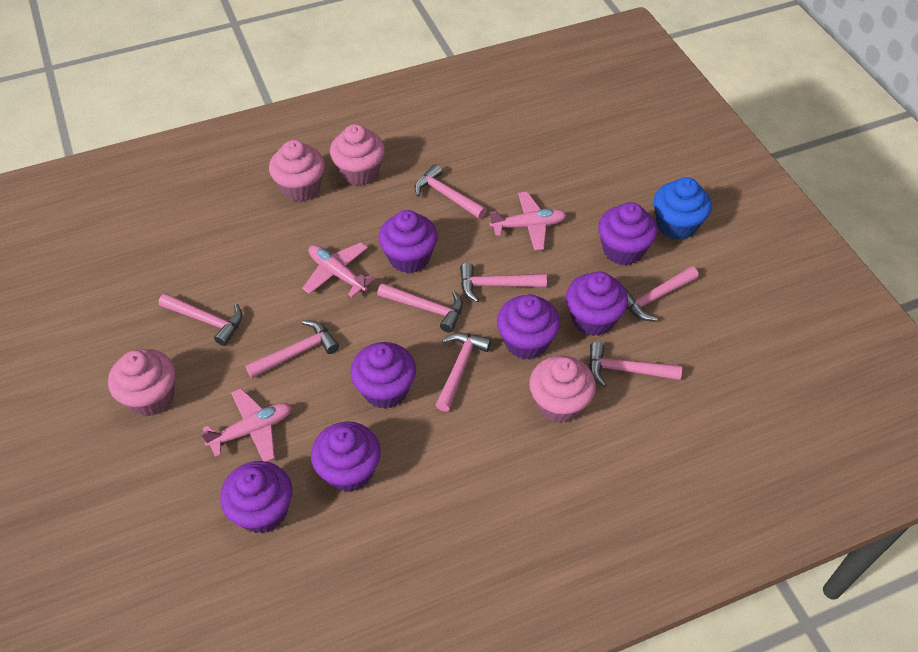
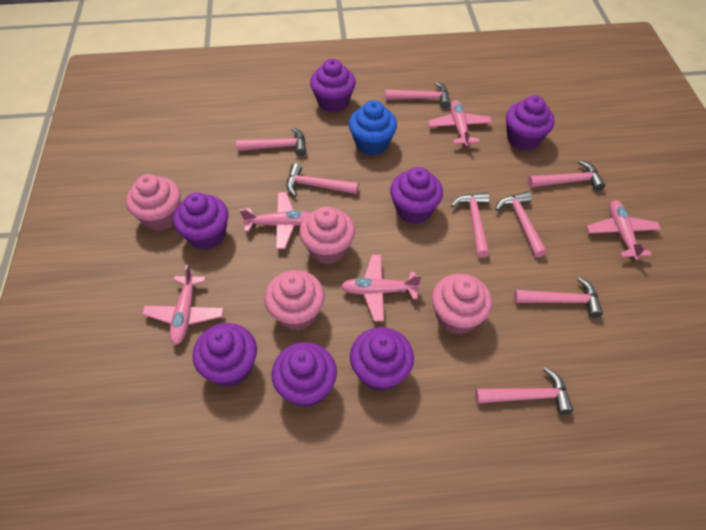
pink plane: [200,388,292,462] [302,242,375,297] [489,192,567,251] = 3 -> [142,265,224,345] [240,192,310,249] [341,255,421,322] [428,100,492,146] [587,200,661,260] = 5

